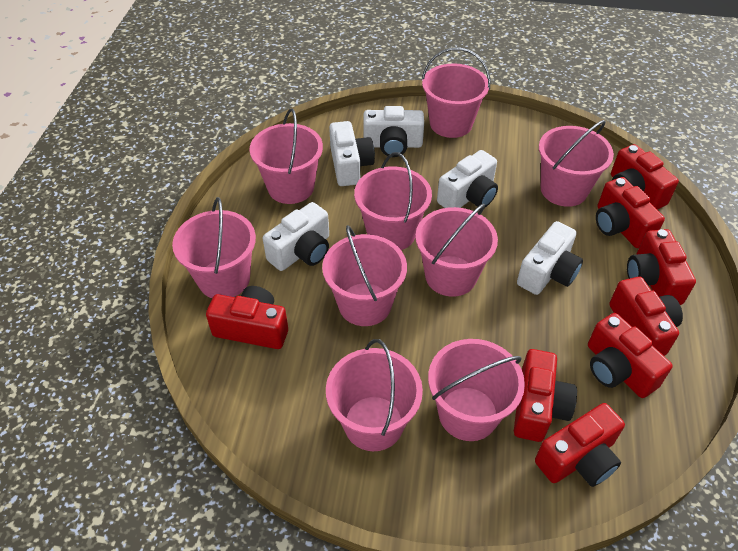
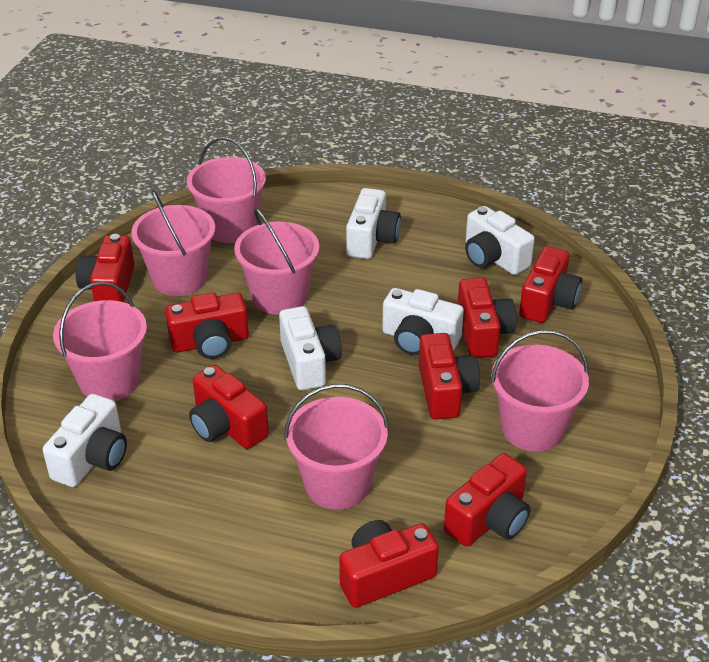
pink bucket: [172,197,256,298] [249,108,323,204] [322,225,407,326] [326,339,423,451] [354,152,432,250] [415,203,498,297] [422,47,491,138] [428,339,525,441] [539,120,614,207] = 9 -> [53,282,147,401] [131,190,215,296] [187,137,266,243] [234,208,319,315] [284,384,389,510] [491,330,589,451] = 6

